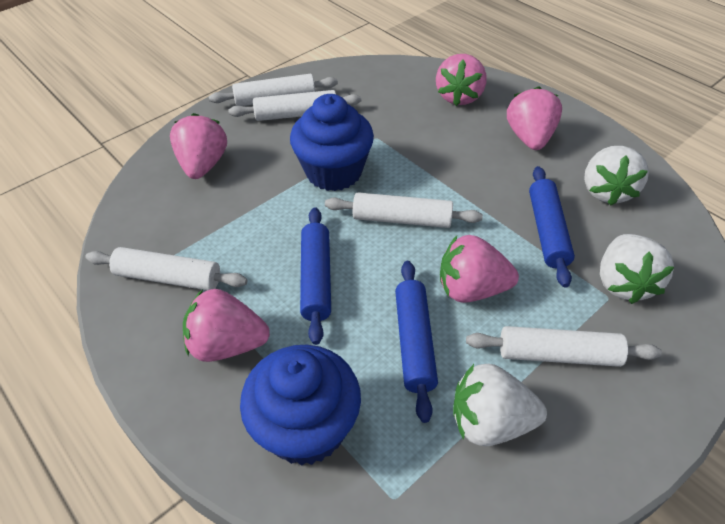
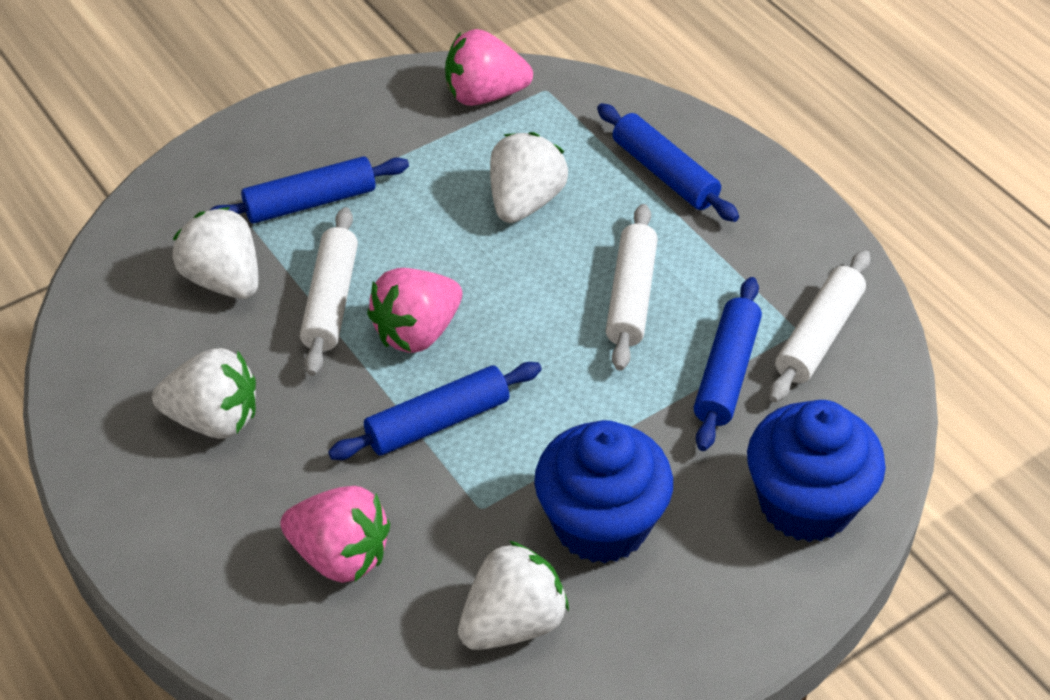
blue rolling pin: [300,208,331,345] [395,261,438,423] [529,166,575,288] = 3 -> [209,156,409,223] [328,362,542,460] [597,103,739,222] [694,277,762,451] = 4
pink strawberry: [170,113,227,179] [183,289,270,362] [436,54,487,106] [440,235,519,303] [507,86,562,150] = 5 -> [280,486,390,583] [367,268,462,353] [445,29,533,106] = 3
white rolling pin: [86,247,247,290] [209,74,338,106] [228,90,361,121] [325,192,483,228] [466,326,662,367] = 5 -> [300,207,358,376] [606,204,658,371] [769,250,870,402] = 3
white strawberry: [453,364,547,446] [584,146,649,206] [600,234,674,304] = 3 -> [152,348,256,439] [173,207,259,299] [458,541,569,650] [490,132,568,223] = 4

